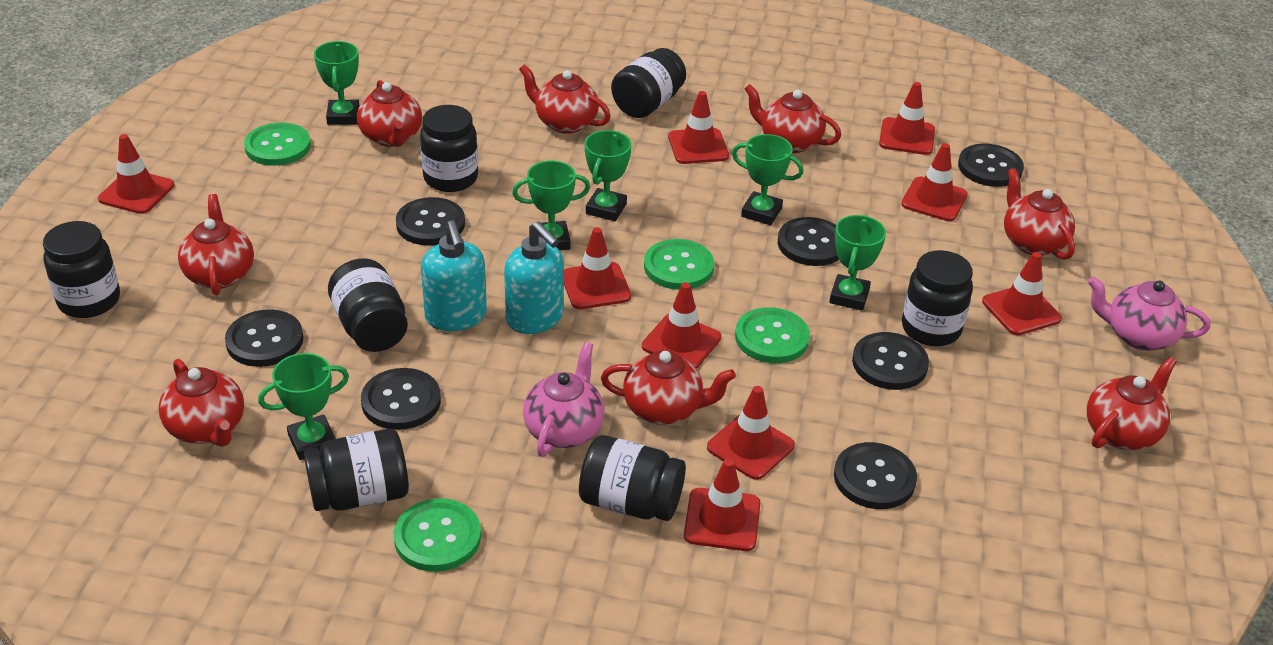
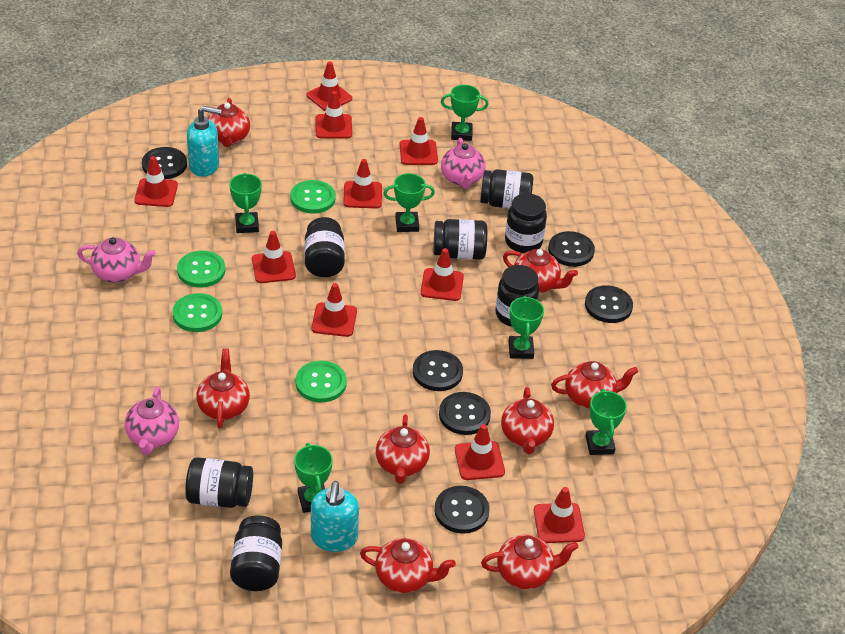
black button: [225,309,303,367] [361,368,441,430] [396,197,465,246] [778,217,839,266] [834,442,917,509] [852,332,929,390] [958,144,1024,187] = 7 -> [142,147,187,179] [413,350,463,391] [434,486,490,534] [439,392,491,435] [548,231,595,267] [585,285,633,323] = 6
pink teapot: [523,342,604,457] [1088,276,1210,351] = 2 -> [77,237,156,283] [125,387,179,455] [441,138,485,189] = 3
red traffic cone: [98,134,174,214] [564,227,631,309] [642,282,721,369] [668,91,729,164] [684,458,760,551] [707,386,795,480] [879,82,935,155] [901,143,968,221] [982,252,1062,335] = 9 -> [134,156,178,207] [252,231,296,283] [307,61,352,111] [312,283,357,337] [315,91,352,139] [343,159,382,208] [399,117,438,165] [421,248,464,301] [455,424,505,480] [534,487,585,543] = 10

